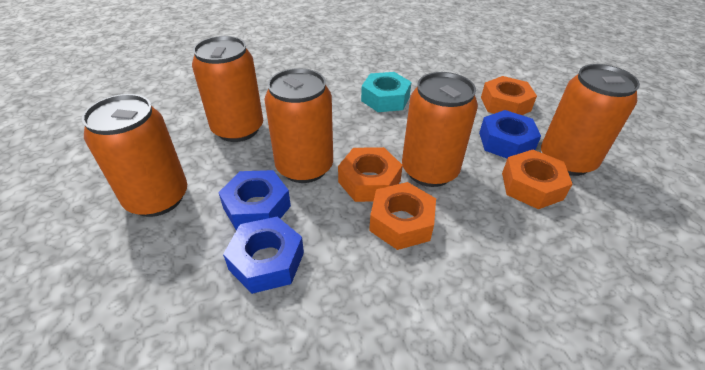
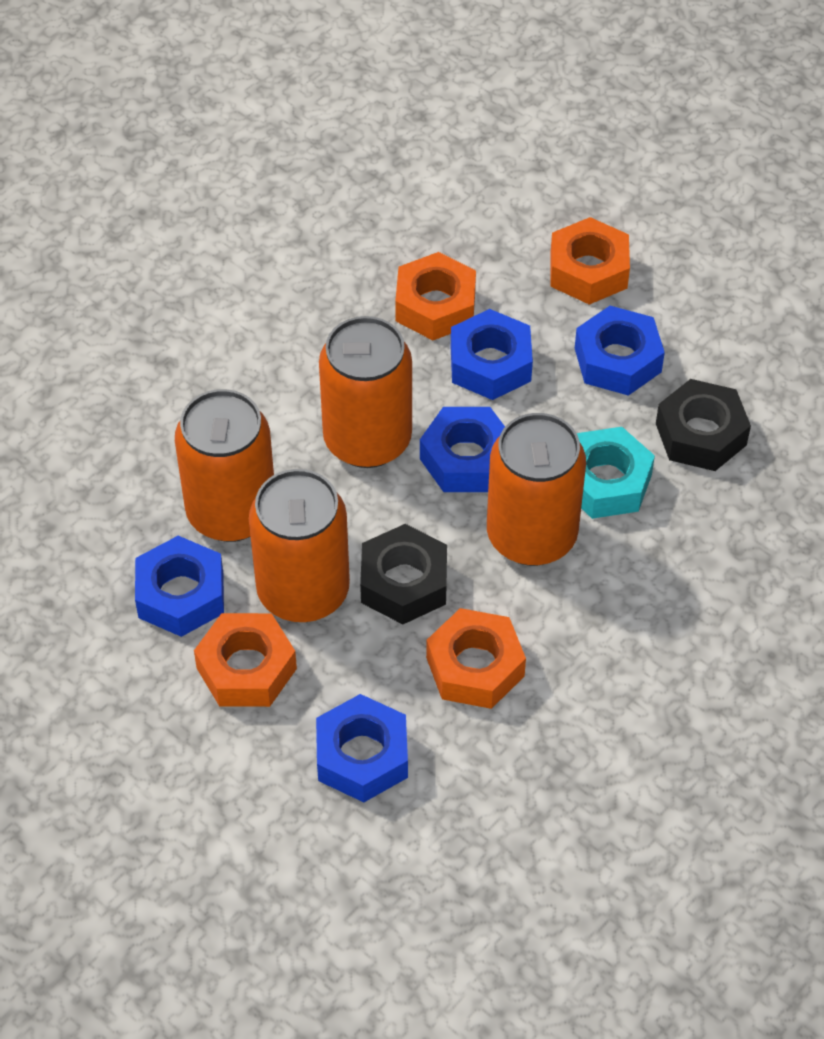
black nut: none = 0 -> [360,524,447,624] [656,379,751,471] = 2
blue nut: [218,170,291,230] [223,216,304,294] [479,110,541,158] = 3 -> [135,536,224,637] [316,694,408,802] [420,407,505,492] [451,309,533,400] [575,306,665,396] = 5
orange can: [82,94,187,217] [192,36,263,142] [264,68,333,183] [402,72,478,187] [541,64,640,176] = 5 -> [175,389,274,542] [249,469,350,622] [319,316,412,468] [487,413,586,566] = 4

